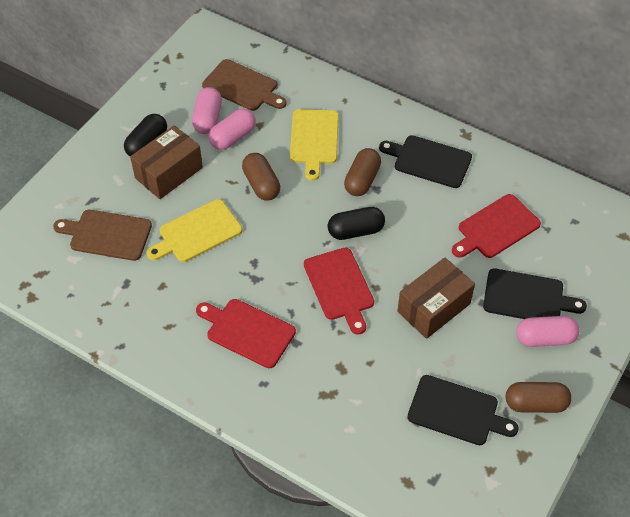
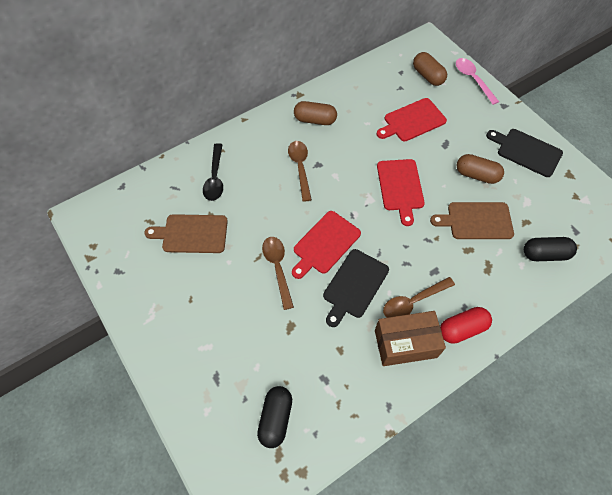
black cutting board: [379,135,472,188] [408,375,519,445] [483,268,587,319] = 3 -> [323,249,389,327] [486,129,563,177] = 2
black spoon: none = 0 -> [203,143,223,201] = 1
brown box: [130,125,203,199] [397,257,475,339] = 2 -> [375,311,446,366] = 1
brown spoon: none = 0 -> [262,237,294,310] [288,141,312,202] [383,277,455,318] = 3
pink capsule: [192,87,222,134] [209,108,256,150] [516,316,580,347] = 3 -> none = 0
pink spoon: none = 0 -> [456,58,499,105] = 1
red capsule: none = 0 -> [440,307,492,344] = 1
yellow cutting board: [147,199,242,262] [290,109,339,181] = 2 -> none = 0

